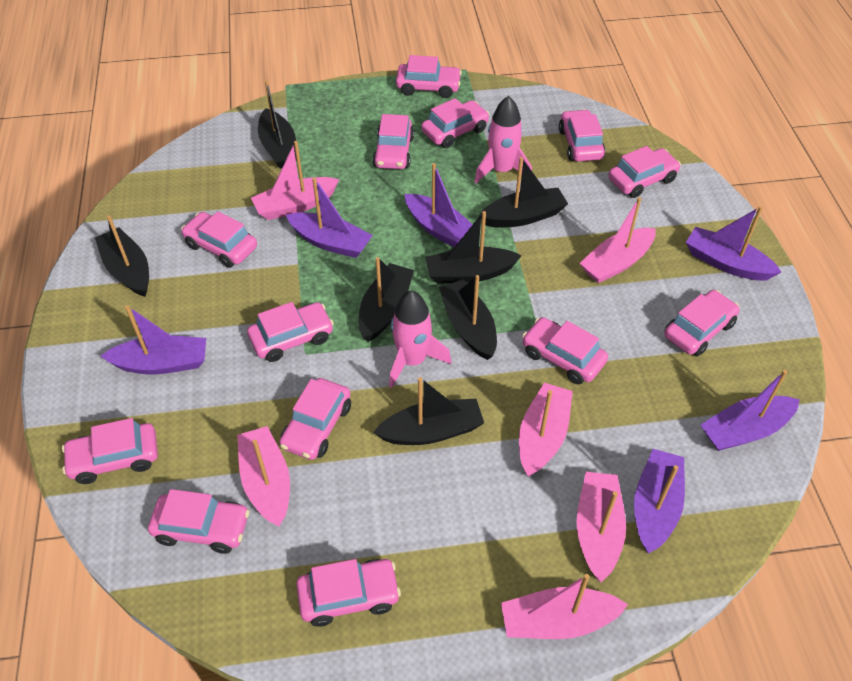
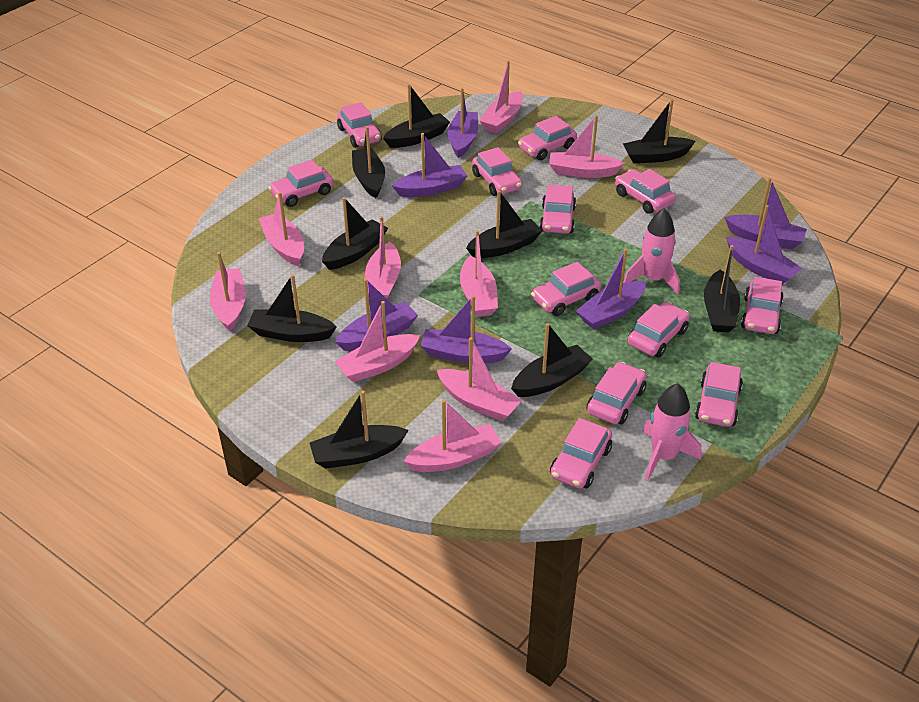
black boat: [95,215,149,297] [258,80,297,169] [359,257,414,342] [373,377,484,445] [425,211,522,284] [439,275,497,360] [479,157,568,228] = 7 -> [247,274,337,342] [310,391,408,469] [322,197,388,270] [352,126,385,198] [383,84,450,148] [466,190,542,258] [511,323,592,397] [623,99,696,163] [704,245,740,333] = 9
pink boat: [237,426,290,526] [251,141,339,220] [501,574,628,639] [519,383,573,476] [576,472,626,582] [579,197,656,283] = 6 -> [210,252,246,332] [258,192,304,266] [335,301,420,382] [365,216,401,299] [404,400,501,472] [437,337,522,421] [460,230,498,317] [480,60,523,133] [549,115,625,178] = 9
pink car: [62,418,158,484] [148,489,249,554] [181,211,257,268] [247,302,334,362] [279,378,351,460] [296,559,401,627] [373,114,414,169] [396,55,462,98] [421,98,490,148] [522,317,608,384] [559,109,606,162] [608,146,681,198] [664,290,740,356] = 13 -> [268,160,334,207] [337,102,382,148] [472,147,522,196] [518,116,577,160] [531,262,601,316] [539,185,576,234] [550,418,612,489] [587,362,646,425] [615,169,676,214] [628,302,690,358] [695,362,743,427] [741,277,784,334] = 12
purple boat: [101,305,206,374] [286,178,373,258] [405,163,473,247] [634,449,685,553] [686,206,781,281] [701,370,800,451] = 6 -> [335,278,418,351] [392,133,467,197] [420,295,512,363] [448,88,478,158] [576,248,646,329] [724,178,807,249] [726,205,802,285] = 7

